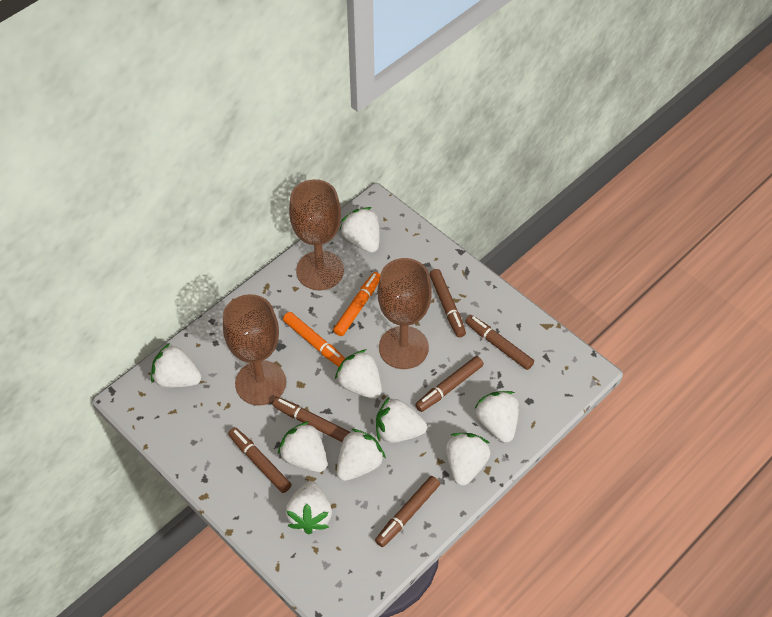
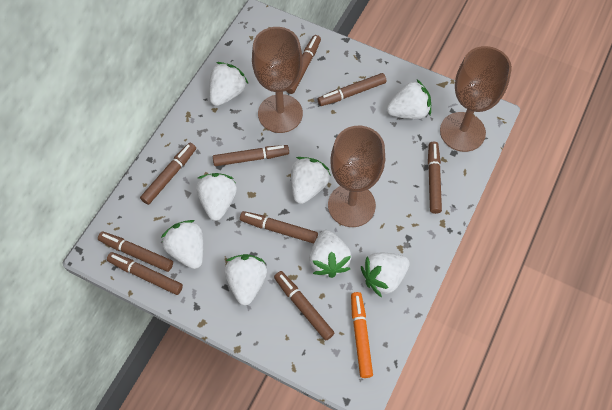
brown marker: [228,427,292,493] [273,397,350,442] [375,476,440,547] [415,356,484,412] [429,269,466,337] [465,315,534,370] = 6 -> [98,231,173,272] [107,252,183,295] [140,143,196,205] [213,145,289,166] [240,211,318,244] [274,271,334,341] [286,35,321,94] [318,73,386,106] [428,142,442,214] = 9
orange marker: [283,312,345,367] [333,272,380,336] = 2 -> [351,292,373,378] = 1
white strawberry: [151,343,201,388] [278,421,327,472] [286,481,332,534] [335,349,382,399] [337,429,386,481] [340,207,379,253] [376,397,427,443] [446,433,491,486] [474,391,519,443] = 9 -> [161,220,204,269] [196,173,237,221] [209,62,248,106] [224,254,267,306] [291,157,330,204] [309,230,351,278] [361,253,410,297] [387,80,431,119] = 8

